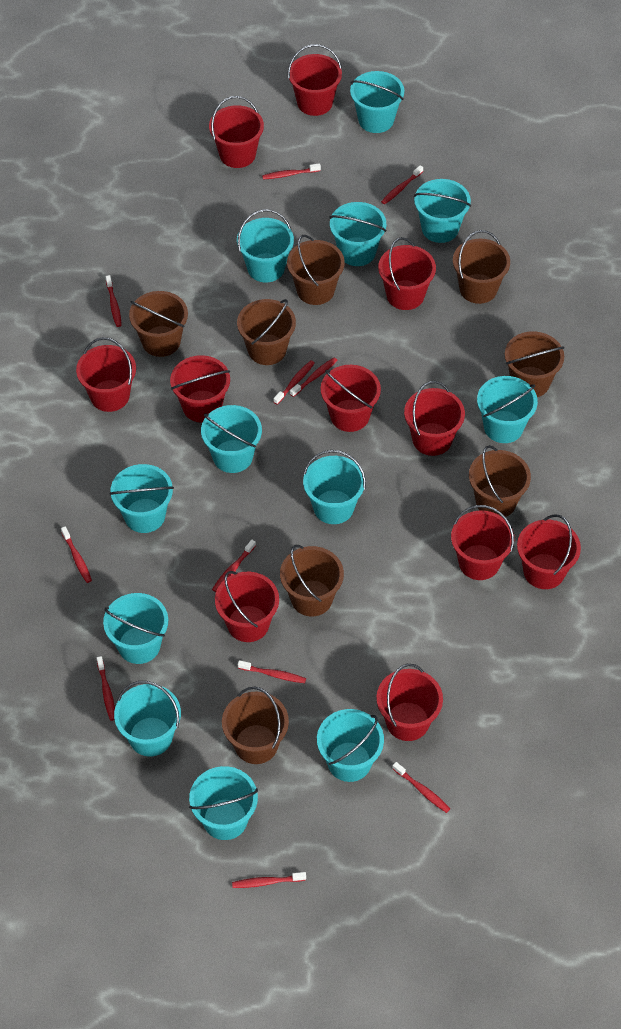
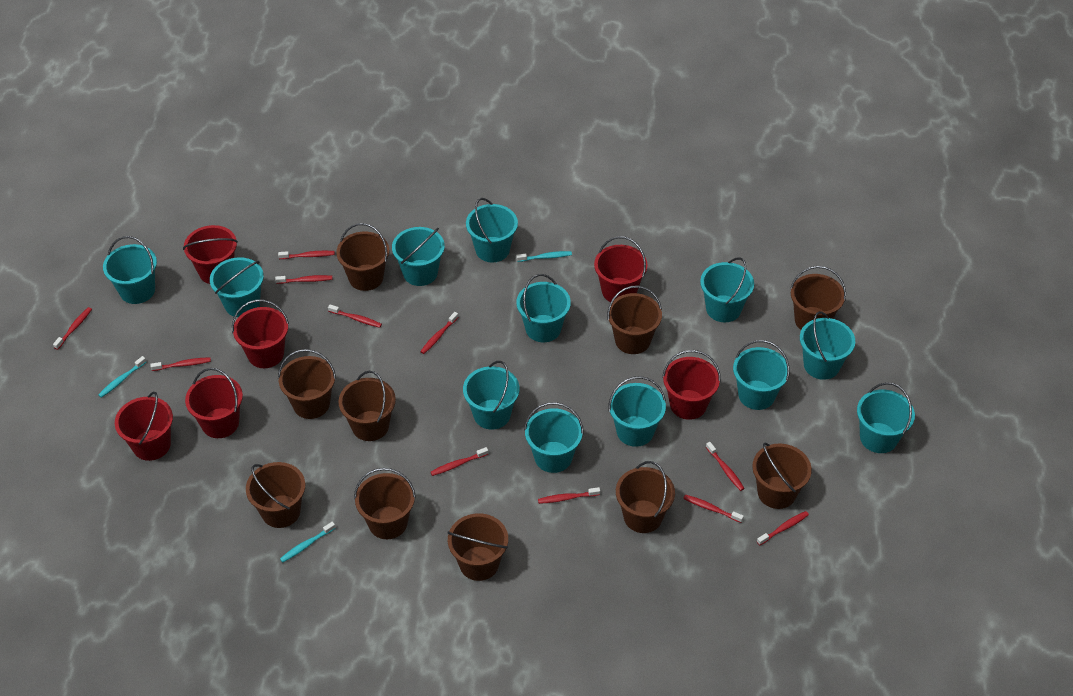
brown bucket: [129,291,188,357] [222,686,289,764] [237,299,296,365] [280,545,344,616] [287,235,345,305] [453,230,510,304] [469,445,531,517] [505,331,565,397] = 8 -> [246,462,305,528] [278,349,336,419] [336,223,389,291] [338,371,396,441] [354,468,416,539] [447,513,508,581] [607,286,662,354] [616,461,675,533] [752,442,812,509] [790,266,846,330] = 10
red bucket: [76,337,136,412] [170,355,230,423] [209,96,264,168] [215,571,279,642] [288,44,342,116] [321,365,381,432] [376,664,443,741] [378,237,436,310] [404,381,465,456] [451,505,514,580] [517,514,581,589] = 11 -> [115,392,173,461] [183,225,238,284] [185,368,243,438] [232,300,289,368] [594,236,648,302] [662,350,721,420] = 6
turquoise toothbrush: none = 0 -> [98,356,146,398] [280,522,335,562] [516,251,572,262] = 3

